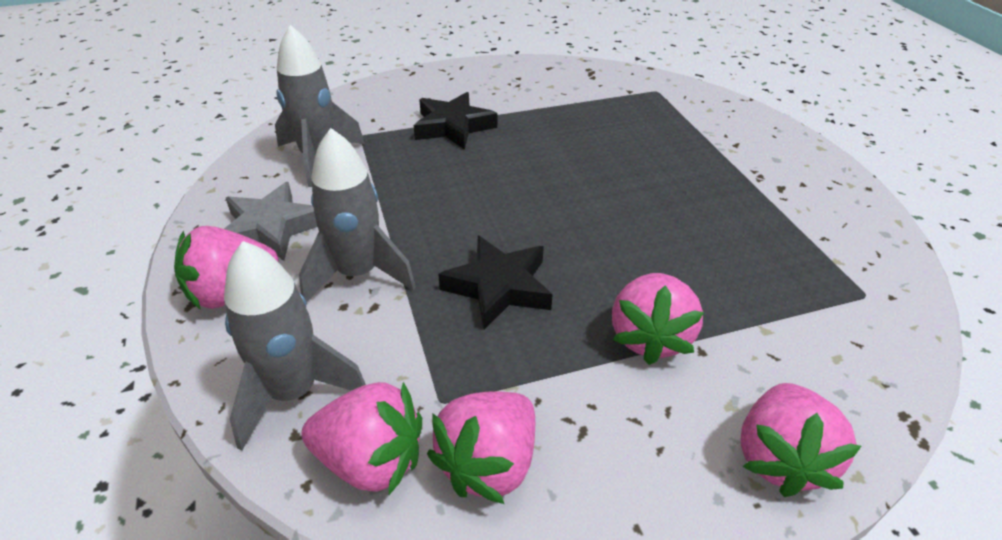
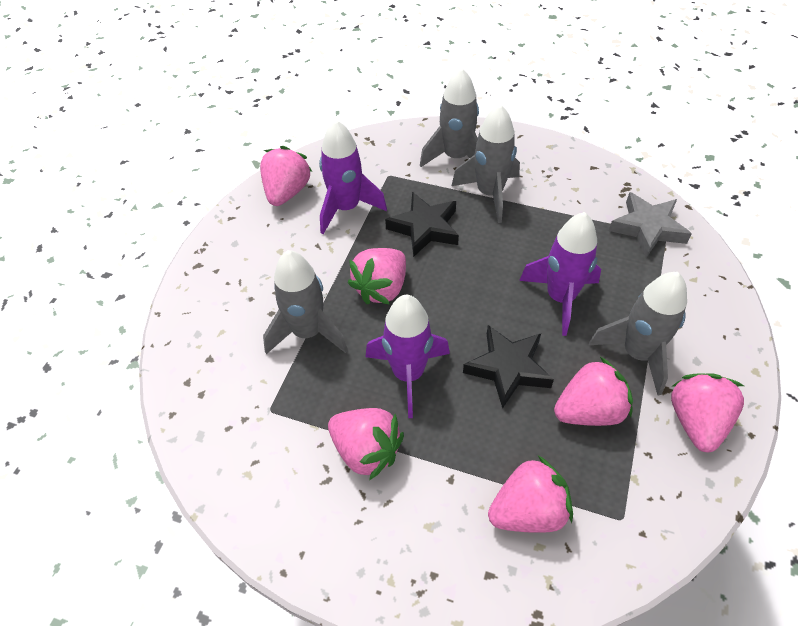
grey rocket: [224,241,366,451] [275,25,365,187] [299,128,416,302] = 3 -> [263,250,348,354] [420,67,479,167] [452,104,520,223] [589,272,687,395] = 4
pink strawberry: [174,226,278,310] [301,382,422,495] [427,391,535,504] [612,273,704,365] [740,383,862,497] = 5 -> [260,146,312,206] [328,408,404,480] [348,248,406,304] [488,456,573,533] [554,357,633,426] [671,373,744,452] = 6
purple rocket: none = 0 -> [319,119,387,234] [366,295,450,418] [519,212,601,336] = 3

